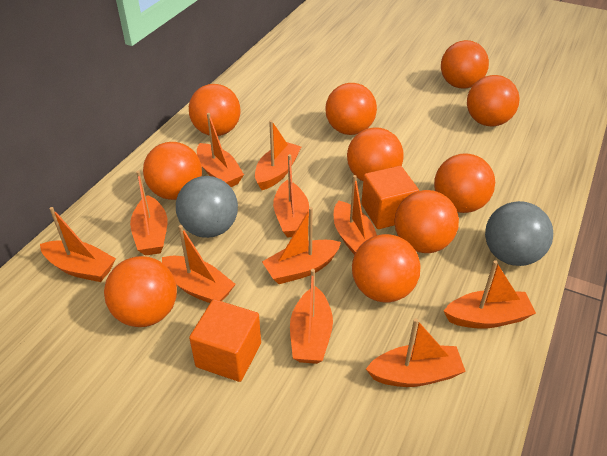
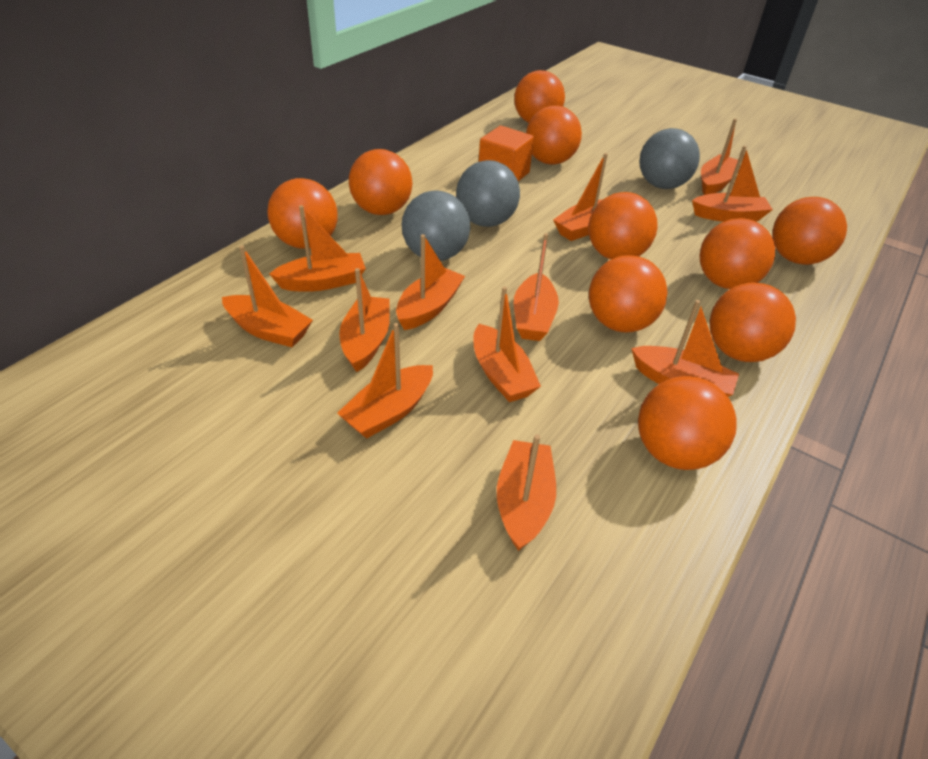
grey ball: [176,176,238,238] [485,201,553,266] = 2 -> [402,191,470,261] [456,160,520,227] [639,128,700,189] = 3
orange boat: [40,207,116,282] [130,170,167,256] [162,225,236,303] [197,113,244,187] [255,120,301,190] [262,207,341,284] [273,154,309,238] [290,269,333,364] [334,175,377,255] [366,318,466,387] [444,260,536,329] = 11 -> [222,245,313,347] [269,205,366,292] [337,323,433,439] [339,268,390,372] [396,234,465,330] [473,286,541,402] [497,434,556,551] [514,233,559,341] [553,153,608,241] [631,300,739,397] [692,146,773,222] [701,119,738,195] = 12
orange cube: [189,299,261,382] [361,166,419,229] = 2 -> [479,126,534,181] = 1

